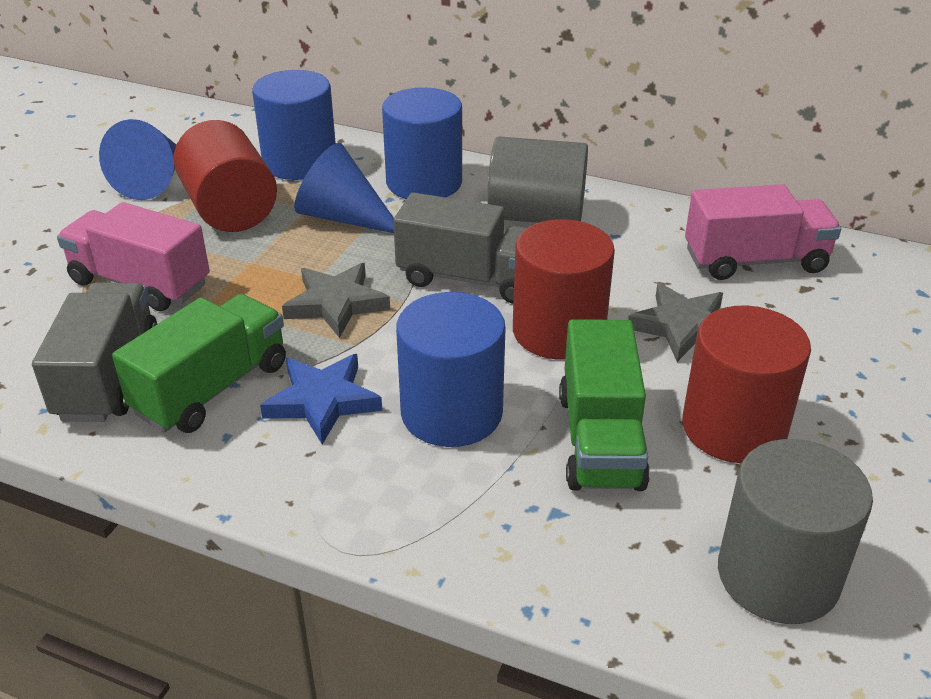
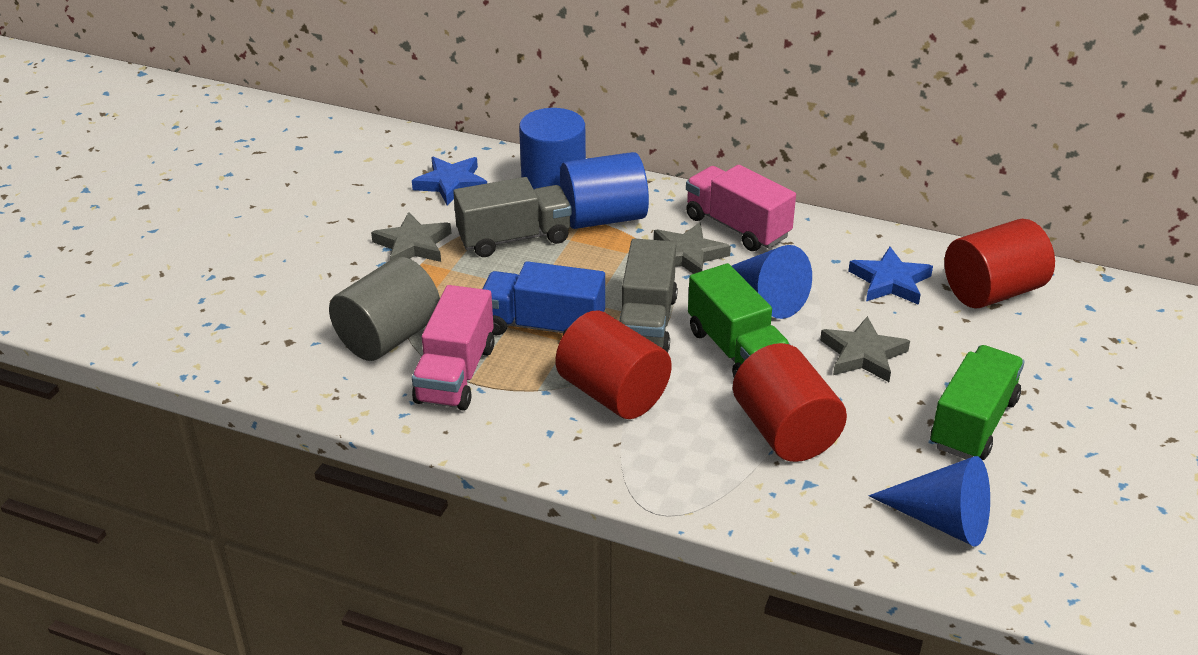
blue cylinder: [252,70,336,180] [382,87,462,199] [396,292,505,447] = 3 -> [519,108,586,189] [560,152,649,229] = 2
blue star: [260,354,382,444] = 1 -> [412,157,487,206] [848,247,933,305] = 2
blue truck: none = 0 -> [483,261,605,335] = 1
grey cylinder: [487,137,588,223] [718,439,873,624] = 2 -> [329,257,440,361] = 1
grey star: [282,263,390,338] [628,283,723,362] = 2 -> [371,212,452,262] [654,222,731,274] [820,316,910,382] = 3

